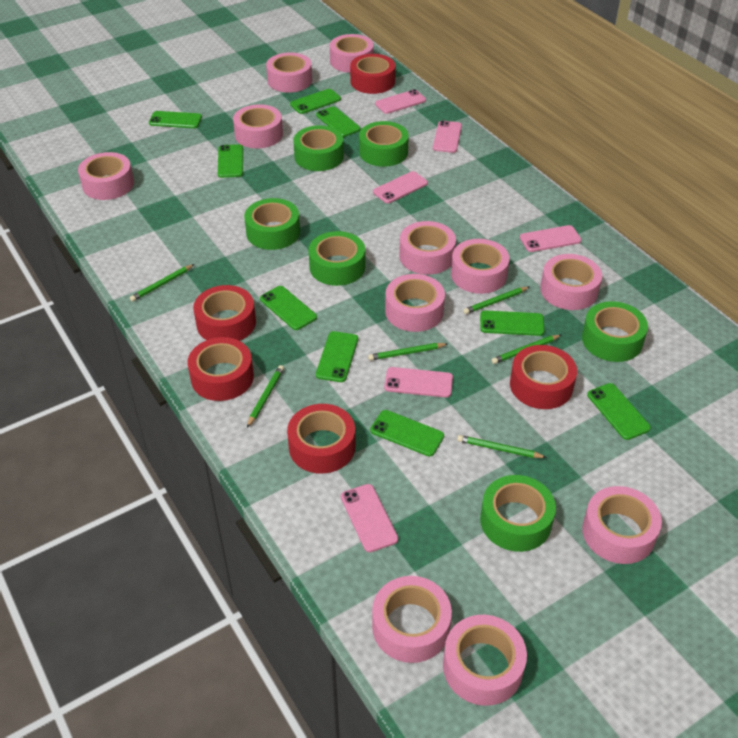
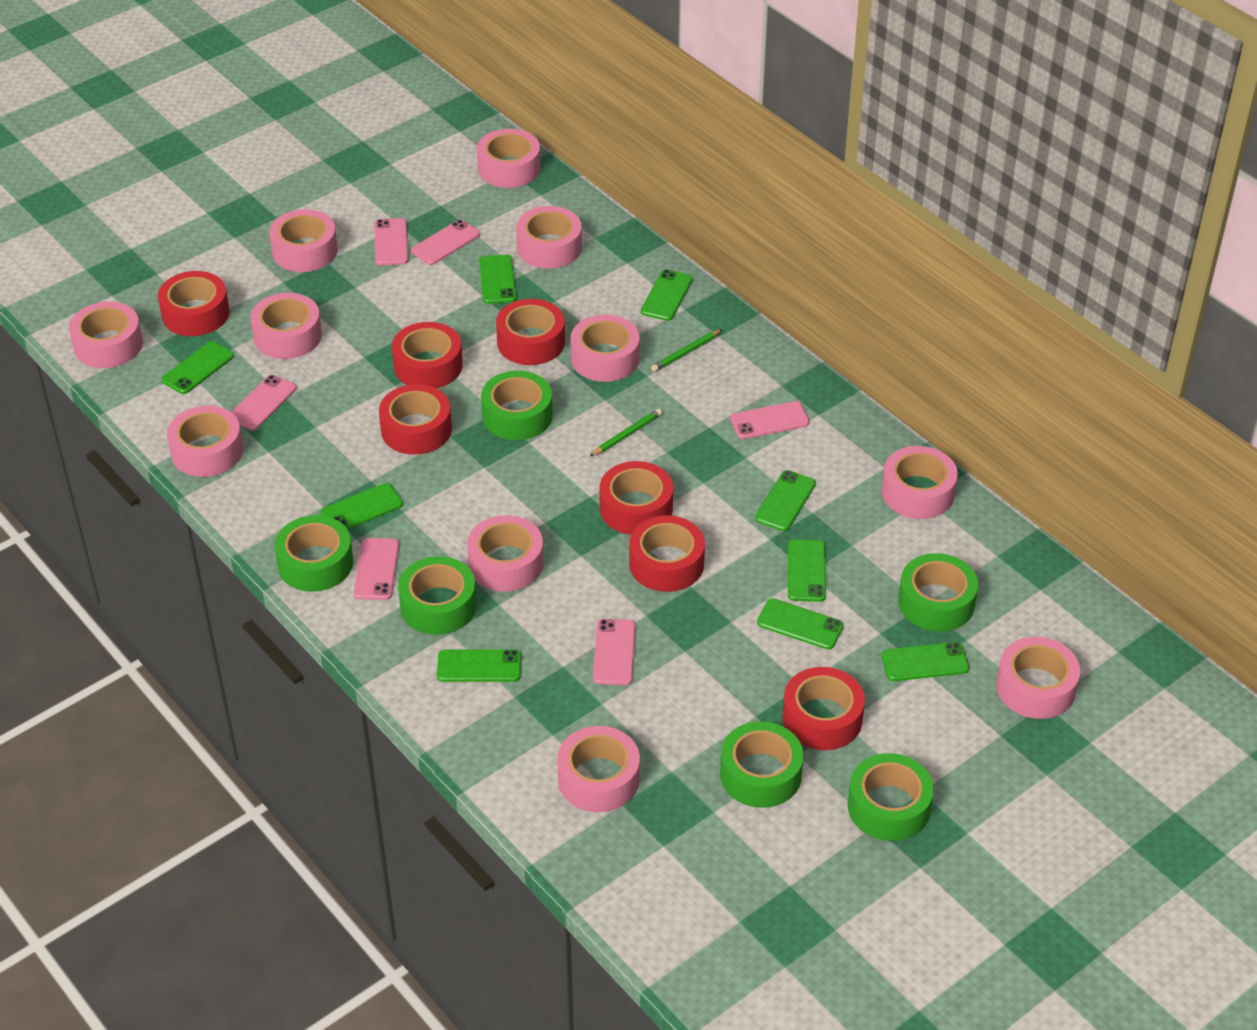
green pencil: [130,264,194,302] [247,365,284,428] [368,343,447,360] [457,435,547,458] [463,287,529,314] [491,335,561,364] = 6 -> [589,409,662,457] [651,329,722,372] = 2
red tape: [188,337,254,401] [193,285,256,341] [287,404,356,474] [350,54,395,94] [510,345,577,409] = 5 -> [158,271,230,336] [379,384,452,455] [392,322,463,388] [496,299,565,365] [599,461,673,535] [629,515,705,592] [783,667,865,750] = 7

